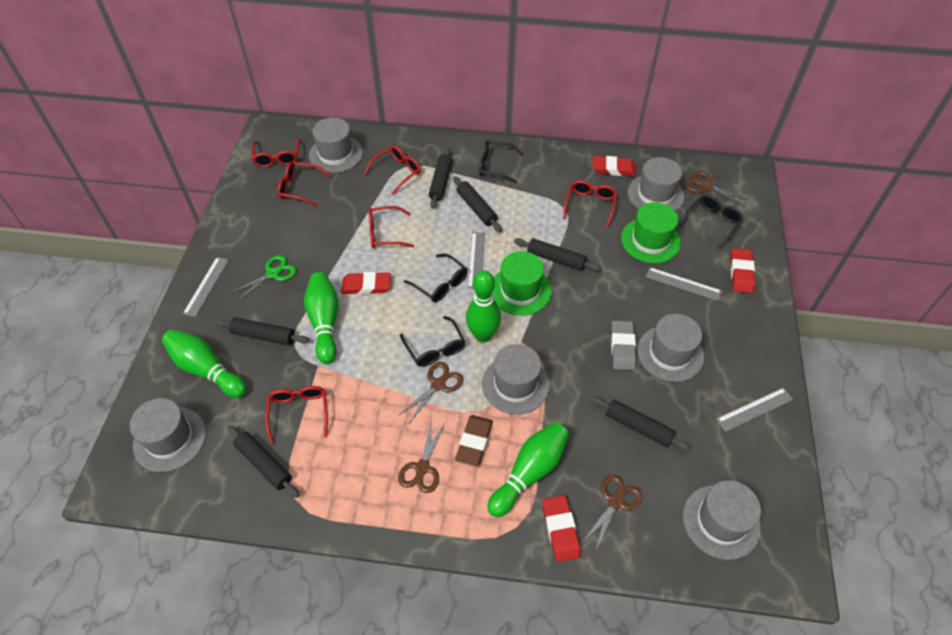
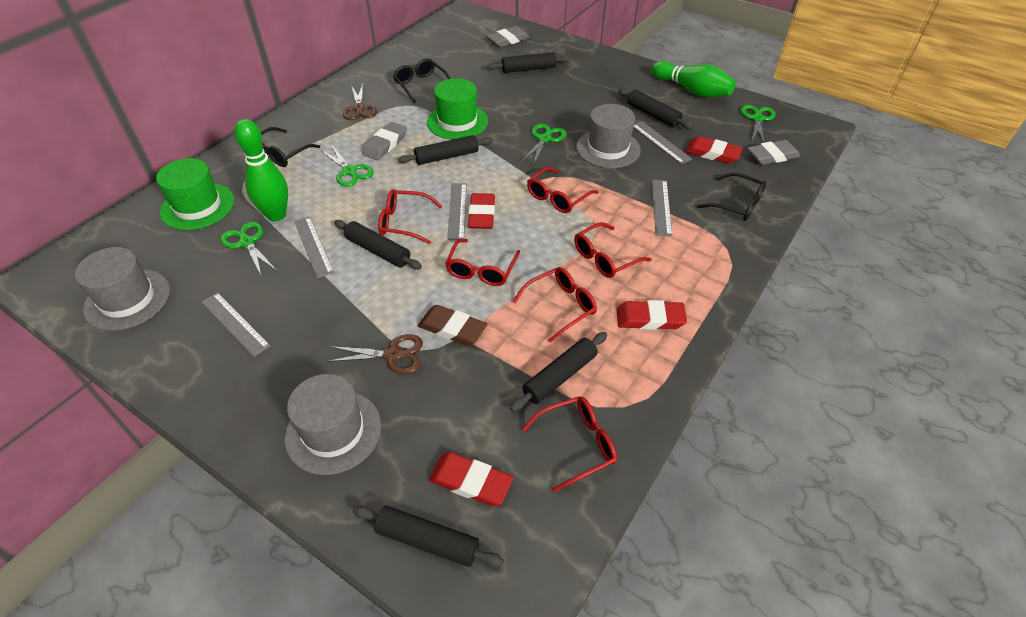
black glasses: [400,316,466,367] [404,254,468,302] [479,140,523,184] [680,195,743,248] = 4 -> [261,127,320,167] [393,58,450,103] [697,173,766,221] = 3
brown scissors: [398,421,445,493] [399,362,464,422] [581,474,643,550] [685,171,747,206] = 4 -> [326,334,423,374] [343,84,377,120] = 2
green bowling pin: [162,329,247,398] [304,272,339,364] [466,270,501,342] [487,422,569,517] = 4 -> [234,119,288,221] [651,61,736,98] = 2
green scissors: [229,255,297,302] = 1 -> [221,222,277,277] [320,144,374,187] [520,124,566,165] [741,105,775,143] = 4
grey eraser: [611,321,636,370] = 1 -> [362,122,407,160] [487,26,530,47] [747,140,800,165] = 3
grey hat: [130,398,206,472] [309,118,363,173] [482,344,550,415] [627,157,685,212] [637,314,704,382] [683,480,761,560] = 6 -> [75,247,170,331] [285,374,381,475] [576,104,641,168] = 3
grey ruler: [183,257,229,317] [468,232,485,289] [646,267,722,301] [716,388,793,432] = 4 -> [202,292,271,357] [294,217,334,278] [447,183,467,240] [633,121,692,164] [652,180,672,236] = 5

